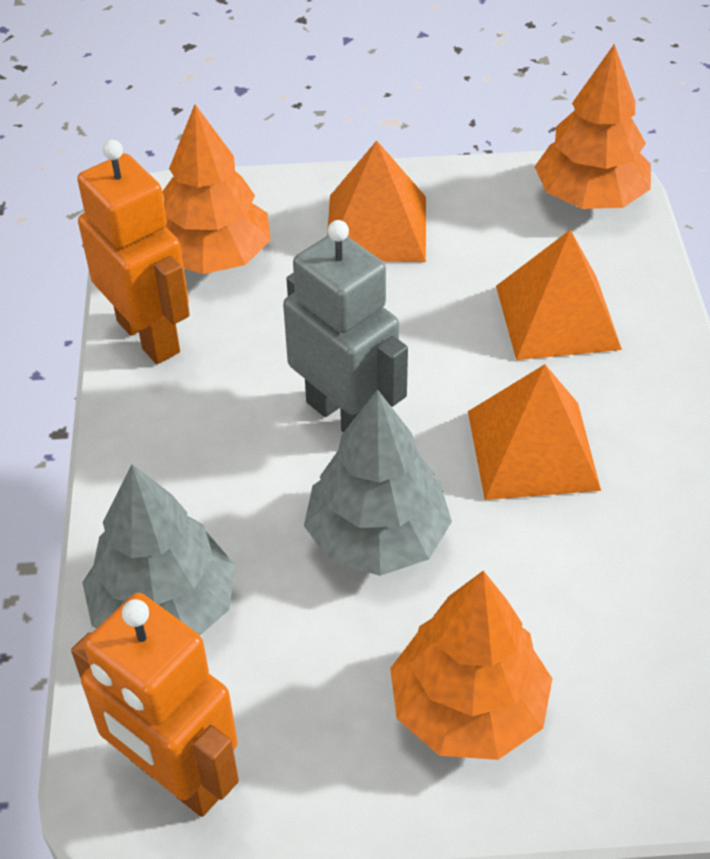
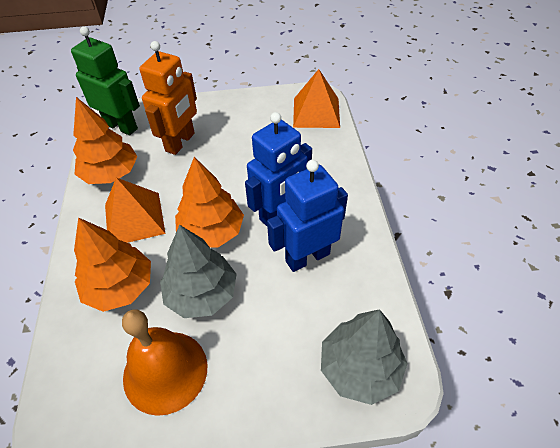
blue robot: none = 0 -> [245,112,312,226] [267,160,348,272] = 2
green robot: none = 0 -> [71,26,140,136] = 1
grey robot: [283,220,408,433] = 1 -> none = 0
orange bell: none = 0 -> [122,309,207,416] = 1
orange pyramid: [327,140,426,262] [468,364,601,500] [496,230,622,360] = 3 -> [105,178,166,243] [293,69,340,128] = 2
orange robot: [71,593,239,817] [77,140,190,364] = 2 -> [139,41,197,155] = 1

